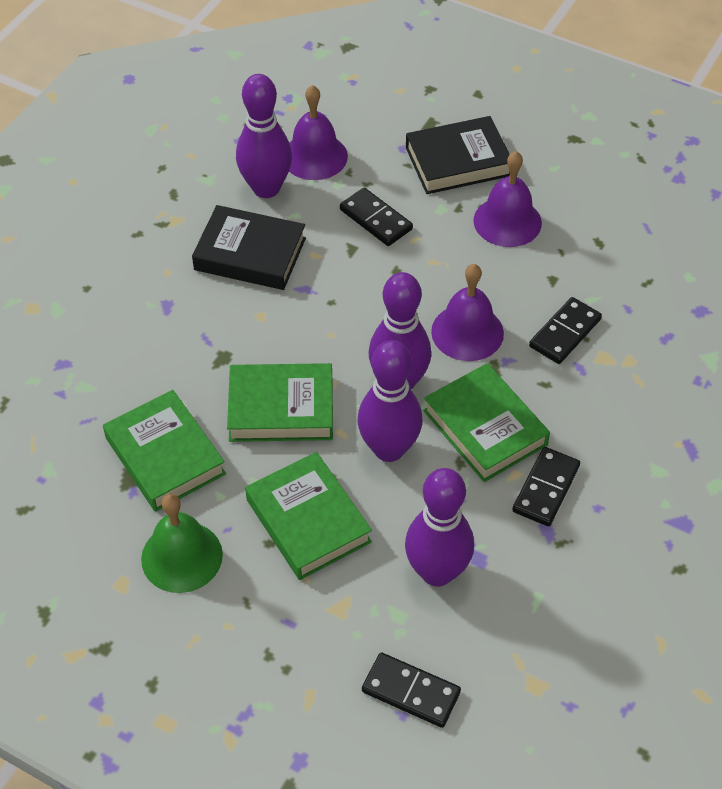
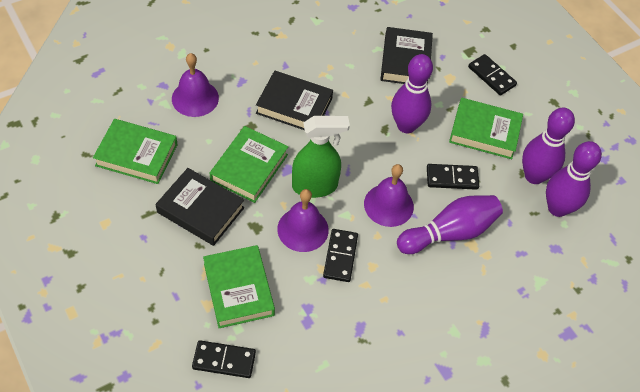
black book: [192,205,306,290] [406,116,510,194] = 2 -> [156,168,244,246] [256,71,333,130] [380,27,433,84] = 3
green bell: [141,494,223,593] = 1 -> none = 0
green spray bottle: none = 0 -> [292,116,350,198] = 1

